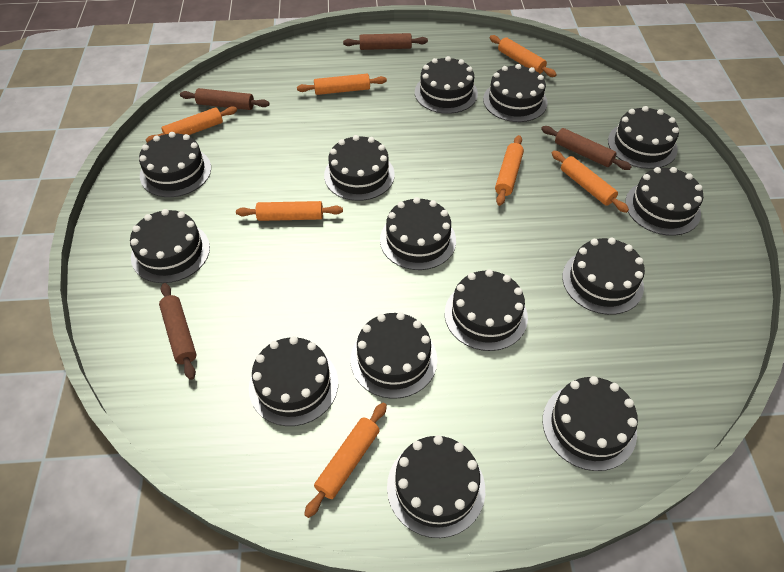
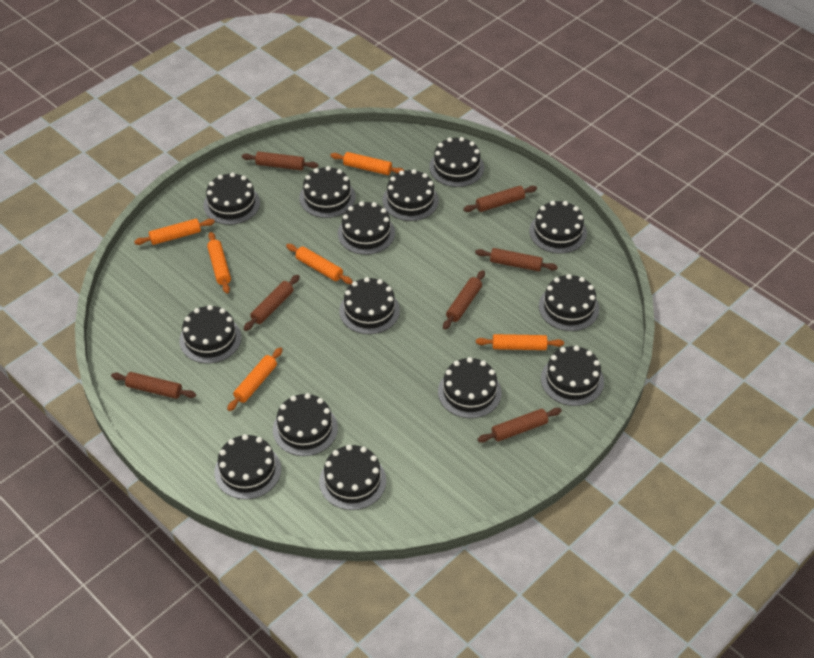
brown rolling pin: [159,283,196,380] [180,88,270,110] [343,33,428,50] [541,126,632,170] = 4 -> [111,372,196,399] [242,151,318,170] [244,275,300,331] [443,270,485,330] [463,186,537,212] [475,248,558,271] [478,408,562,443] = 7
orange rolling pin: [146,106,237,143] [236,201,343,221] [297,74,387,95] [304,402,387,518] [490,35,557,77] [495,135,524,206] [552,151,629,213] = 7 -> [134,219,215,245] [207,232,231,294] [227,347,283,411] [286,244,353,284] [330,152,405,175] [476,334,564,350] = 6

